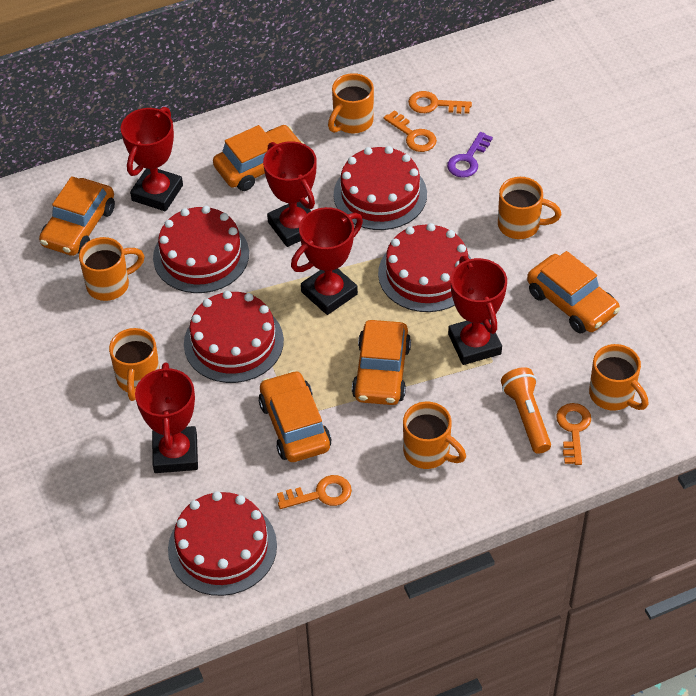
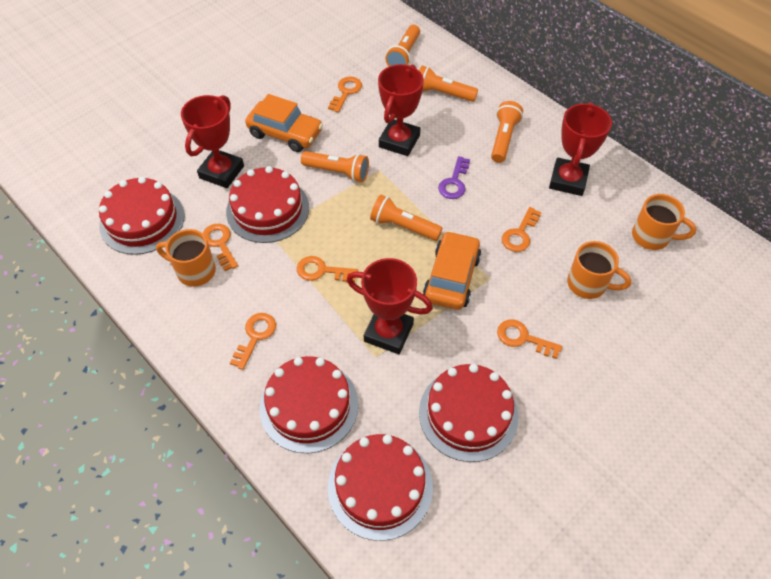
orange car: [39,176,115,256] [213,125,304,191] [259,370,331,462] [352,320,411,405] [527,251,620,334] = 5 -> [245,94,323,152] [423,231,481,310] = 2
orange flashlight: [501,367,551,454] = 1 -> [301,151,369,182] [370,195,443,241] [385,25,420,66] [419,65,478,102] [491,101,523,163] = 5
orange key: [277,475,352,509] [383,110,437,152] [408,91,472,114] [556,403,591,465] = 4 -> [203,224,238,271] [230,313,276,370] [297,256,358,282] [328,77,362,112] [497,319,562,359] [502,207,542,252] = 6
orange mug: [79,237,145,301] [109,328,160,401] [328,73,374,133] [403,401,466,469] [498,177,561,239] [589,344,648,411] = 6 -> [156,229,216,287] [567,241,631,299] [632,194,697,250] = 3
red trophy: [121,107,183,211] [135,363,198,473] [263,141,317,247] [291,207,363,315] [448,256,507,365] = 5 -> [181,95,244,188] [347,258,433,354] [378,64,424,156] [549,102,612,196] = 4

